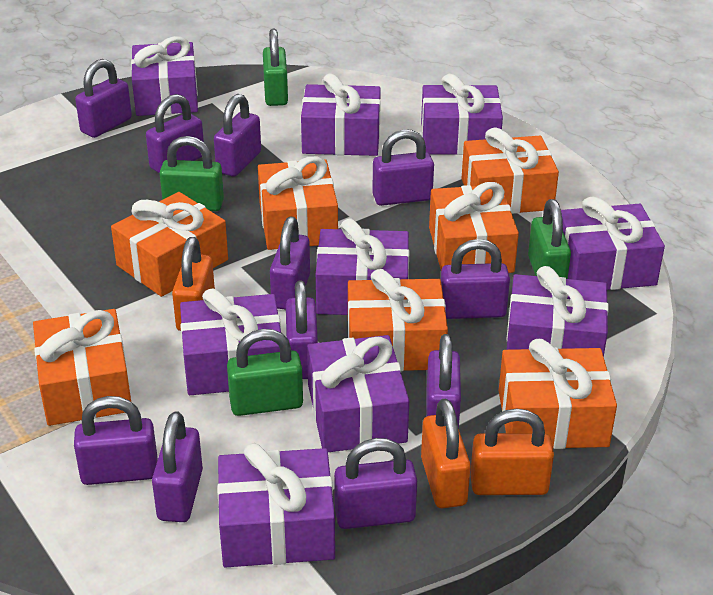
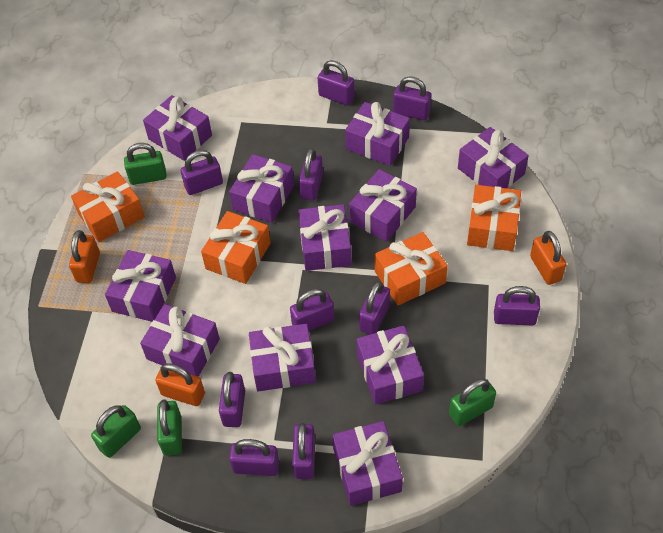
orange gift: [33,309,131,426] [111,192,228,297] [258,156,338,250] [348,269,448,371] [429,182,519,273] [461,127,559,214] [499,339,617,449] = 7 -> [71,171,145,242] [201,211,270,284] [375,232,448,305] [467,185,521,251] = 4
purple gift: [131,36,198,116] [180,288,281,395] [217,443,335,567] [301,73,381,156] [307,335,409,452] [316,218,409,315] [421,74,503,155] [506,266,609,357] [561,196,665,290] = 9 -> [105,250,176,322] [140,304,220,377] [143,95,212,161] [229,154,294,223] [249,324,316,392] [298,204,352,271] [332,421,403,506] [345,102,410,166] [349,169,417,242] [356,325,424,405] [458,127,529,188] = 11
purple padlock: [74,396,158,485] [75,59,132,138] [146,94,204,174] [152,411,203,522] [214,94,261,177] [270,217,310,310] [286,280,318,379] [334,438,417,529] [372,129,434,206] [426,334,461,429] [441,239,510,319] = 11 -> [181,150,223,195] [219,372,245,427] [229,439,279,476] [290,289,334,331] [292,423,315,479] [299,148,323,201] [318,60,355,105] [359,281,390,335] [393,76,431,120] [494,286,540,325] = 10

